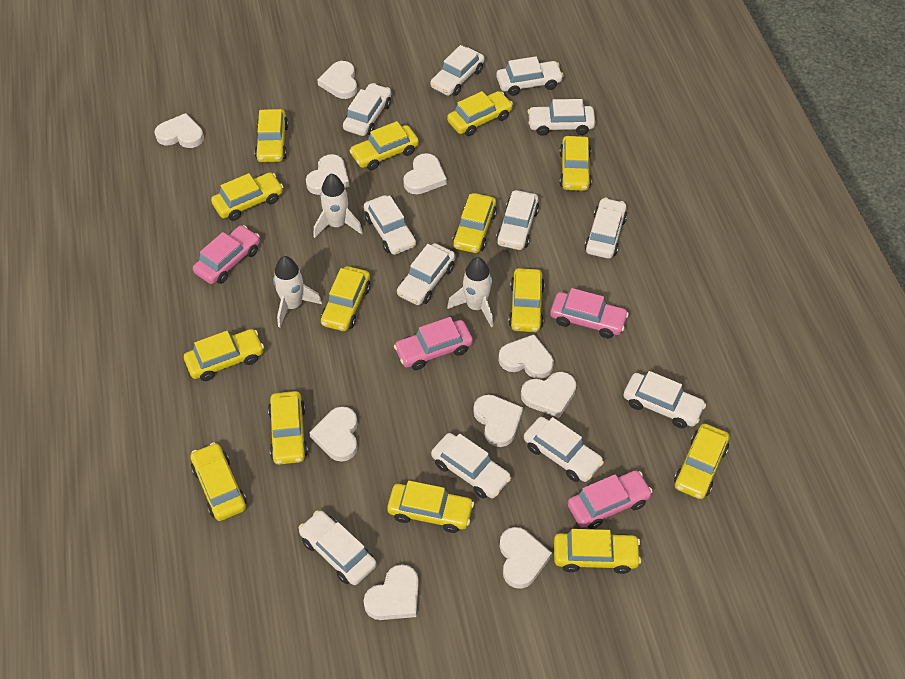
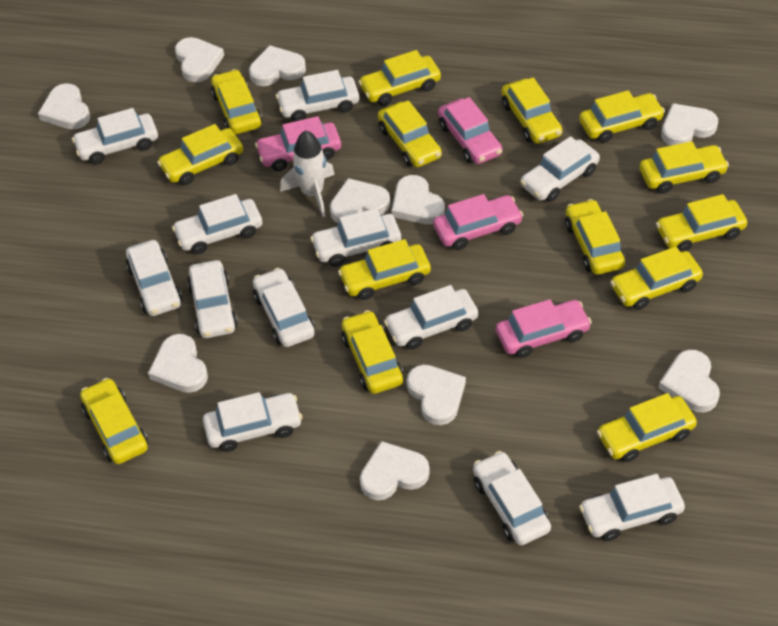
white rocket: [273,256,322,327] [313,173,363,238] [447,257,493,327] = 3 -> [280,130,335,217] = 1

